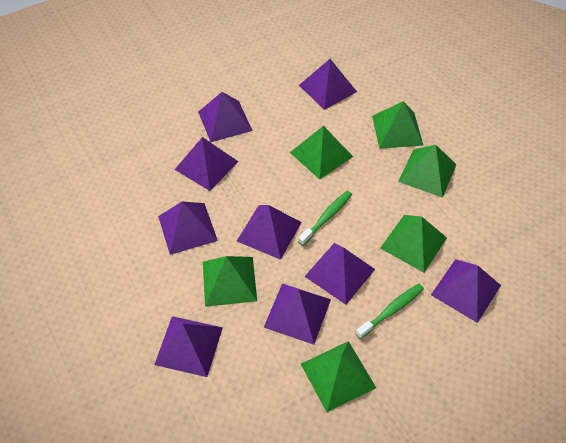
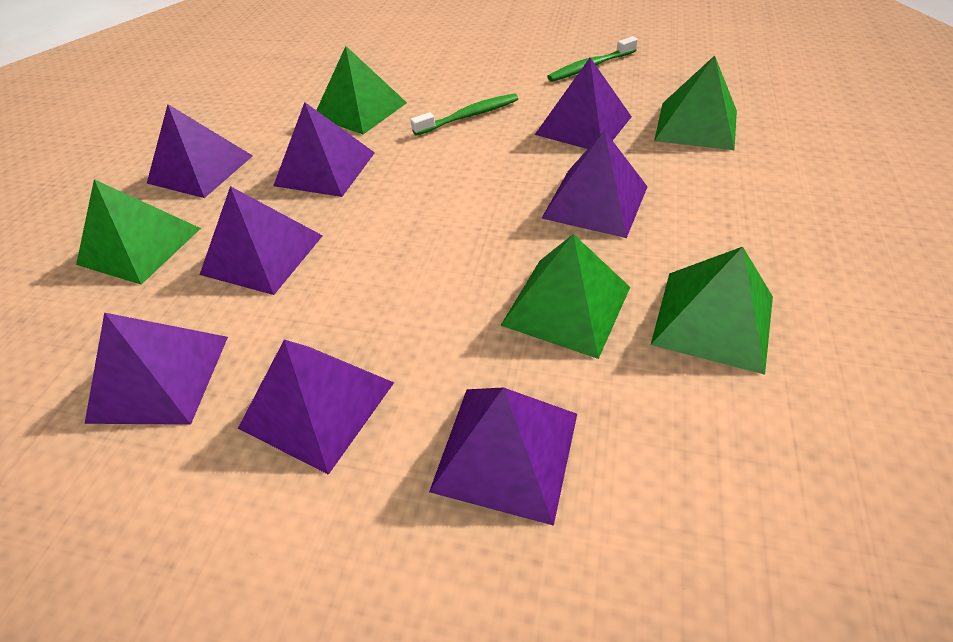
green pyramid: [203,256,257,307] [290,126,353,179] [301,341,376,412] [372,101,423,149] [380,215,447,273] [398,145,457,198] = 6 -> [76,179,201,285] [317,46,407,134] [500,234,630,359] [651,247,773,375] [654,55,737,150] = 5
purple pyramid: [154,316,223,377] [158,201,218,255] [174,137,238,191] [198,92,253,142] [237,205,302,260] [264,283,331,345] [299,59,357,110] [304,243,375,305] [431,259,501,323] = 9 -> [85,313,228,425] [147,104,253,198] [200,186,323,295] [238,340,394,475] [273,102,375,197] [429,387,577,526] [535,58,632,149] [541,130,648,238] = 8

